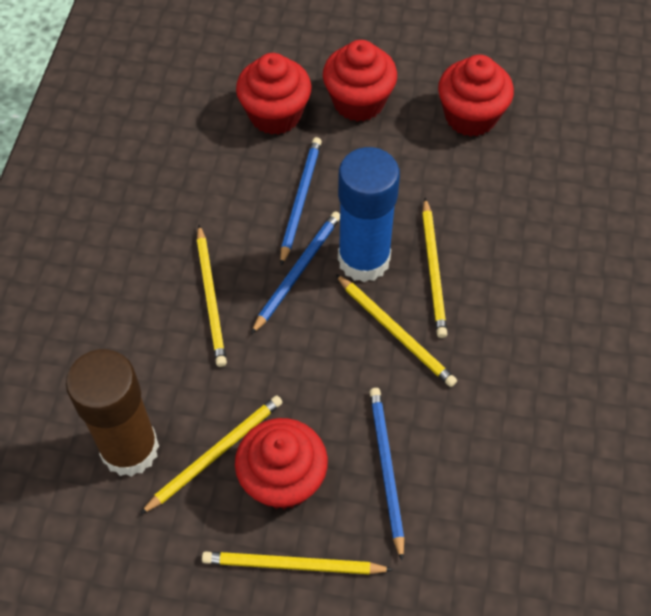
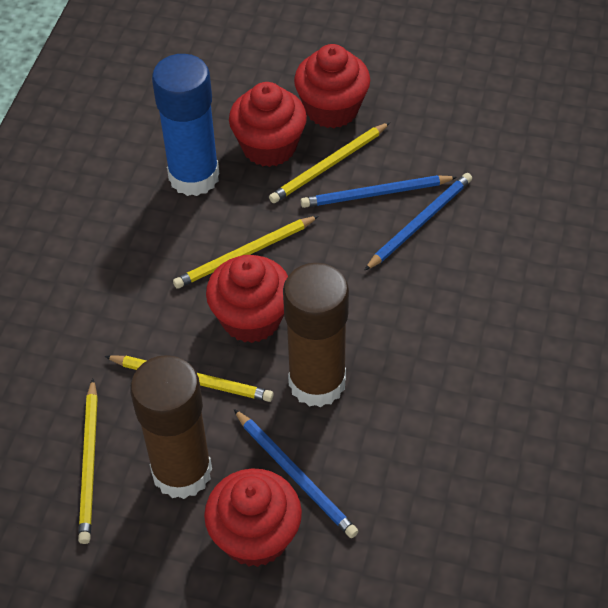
brown glue stick: [66,349,159,477] = 1 -> [130,355,212,499] [283,263,349,407] = 2
yellow pencil: [140,395,283,514] [197,225,227,367] [202,551,393,575] [335,274,457,387] [422,198,447,338] = 5 -> [78,379,98,544] [104,355,274,402] [173,216,319,288] [269,122,390,203] = 4

